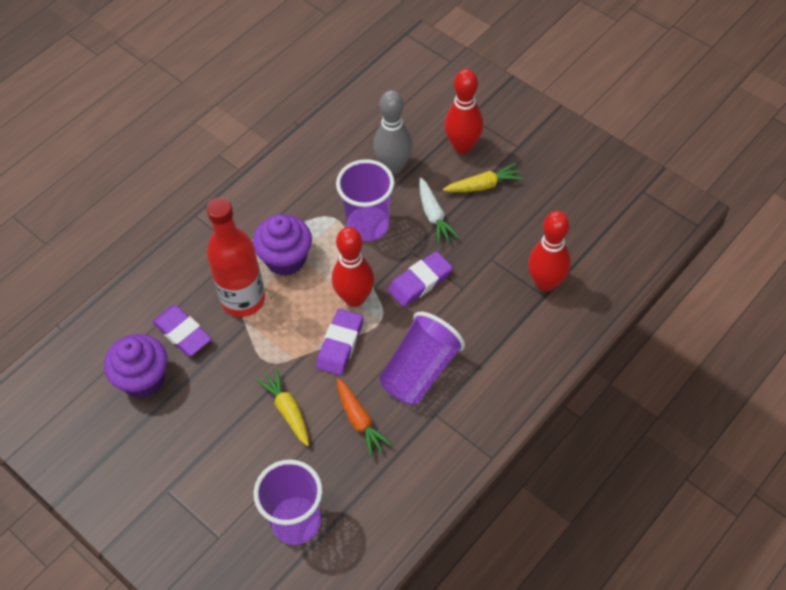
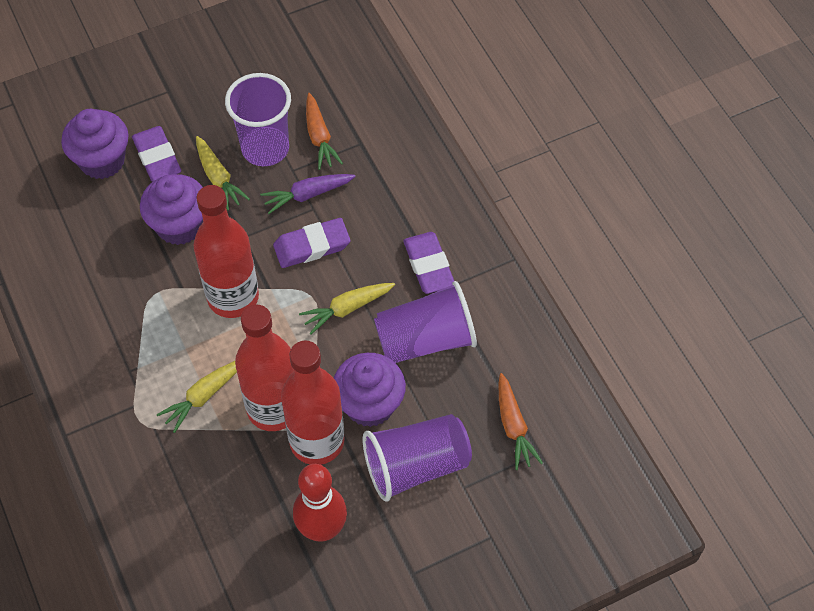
grey bowling pin: [373,90,413,174] = 1 -> none = 0
orange carrot: [337,379,392,457] = 1 -> [306,93,343,170] [499,373,543,470] = 2
purple carrot: none = 0 -> [260,174,356,214] = 1
purple cupcake: [104,334,167,398] [253,214,312,276] = 2 -> [61,109,129,179] [140,174,203,245] [334,353,406,427] = 3
red bottle: [206,197,265,317] = 1 -> [194,185,259,318] [235,305,294,431] [281,341,344,465] = 3
red bowling pin: [332,227,374,307] [444,69,483,154] [528,211,571,292] = 3 -> [293,464,347,542] = 1
white carrot: [419,178,459,244] = 1 -> none = 0
yellow carrot: [256,369,309,446] [443,163,523,192] = 2 -> [156,361,237,433] [196,136,250,211] [299,283,395,334] = 3

